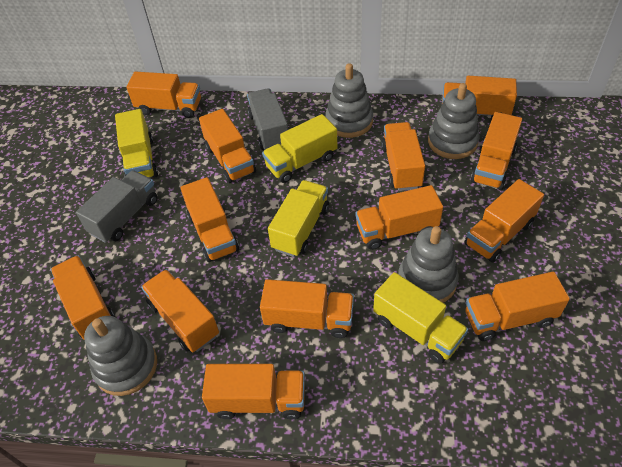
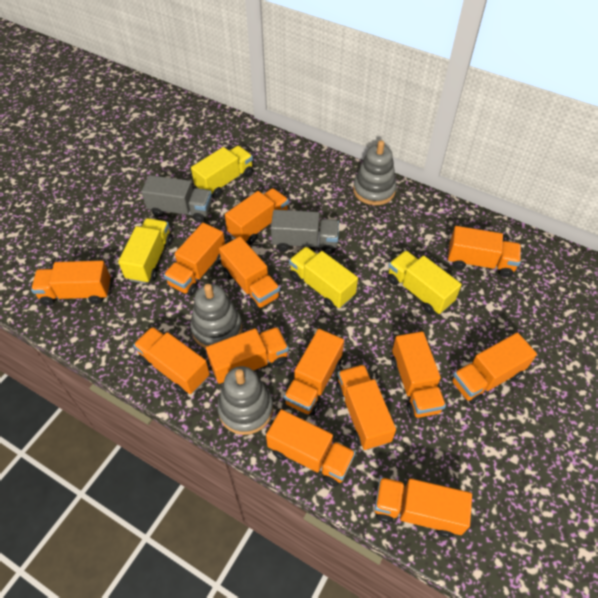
grey stacking toy: [84,316,157,396] [325,63,373,138] [398,226,459,303] [428,83,480,159] = 4 -> [190,284,242,348] [217,366,273,435] [353,140,397,205] = 3

